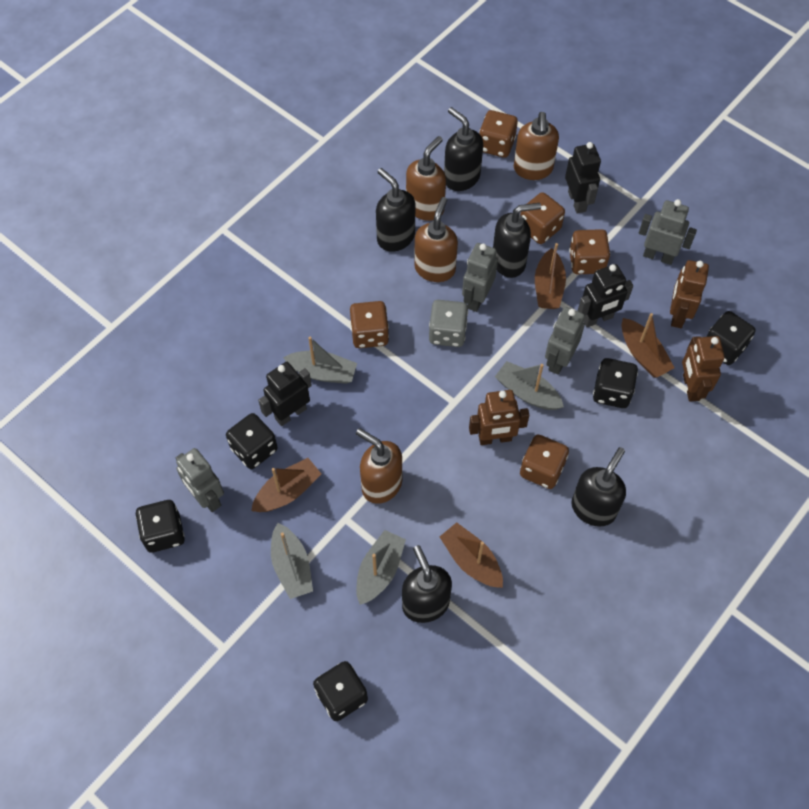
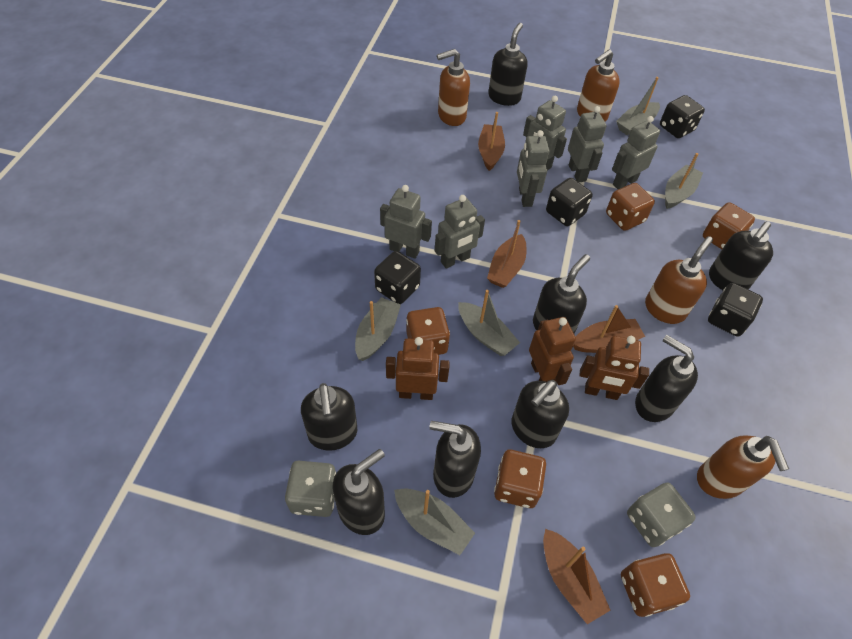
black dice: [136,500,185,553] [226,413,278,469] [313,661,368,721] [593,358,638,408] [706,311,755,365] = 5 -> [374,251,421,304] [546,178,592,226] [660,95,705,138] [708,283,763,337] = 4
black robot: [258,362,312,426] [565,142,601,214] [578,264,633,327] = 3 -> none = 0
black soap dispenser: [376,168,415,252] [402,545,452,623] [444,107,483,191] [493,203,541,278] [571,447,626,527] = 5 -> [301,383,357,451] [333,449,385,535] [430,421,481,498] [488,23,528,106] [511,380,569,448] [533,254,590,334] [635,335,698,422] [709,221,773,290] = 8
grey boat: [271,523,313,599] [283,337,357,384] [356,530,406,605] [495,361,564,410] = 4 -> [355,297,401,361] [394,489,475,555] [458,290,520,356] [616,77,660,135] [665,153,703,209] = 5
grey dice: [429,300,468,347] = 1 -> [285,461,336,517] [627,482,696,547] = 2
grey robot: [176,448,224,512] [462,243,498,312] [545,307,585,375] [639,199,697,265] = 4 -> [380,185,432,259] [435,195,485,269] [517,130,549,207] [523,96,567,171] [568,106,607,182] [612,116,660,189] = 6

